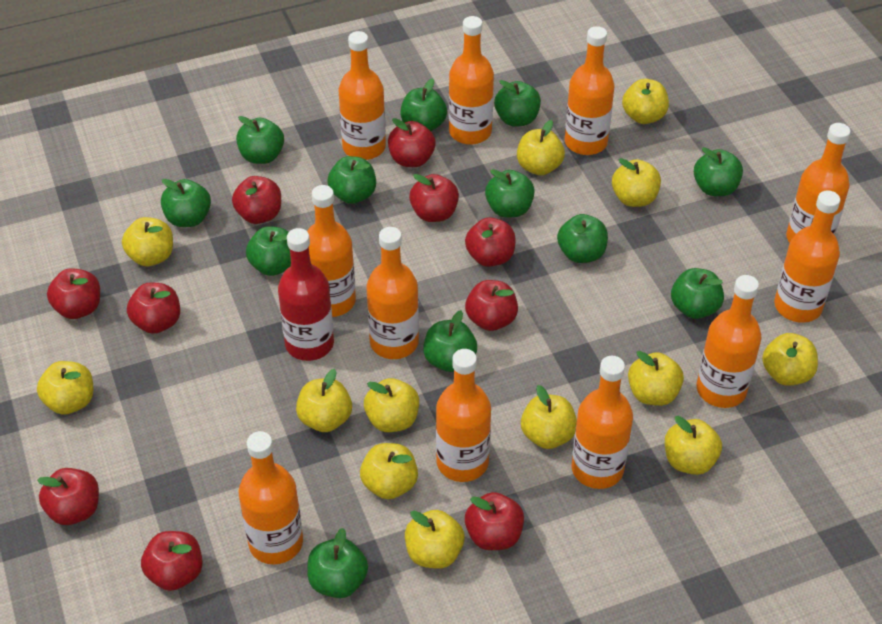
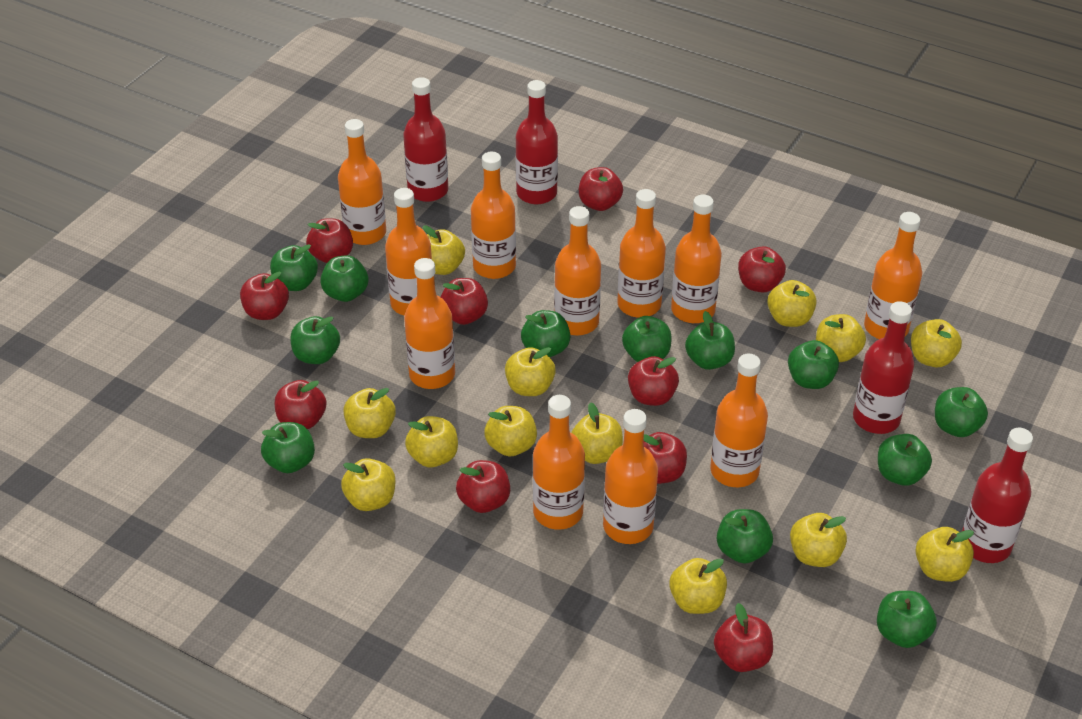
red bottle: [278,228,334,361] = 1 -> [403,77,448,202] [516,80,558,204] [853,301,914,434] [962,428,1033,563] = 4

